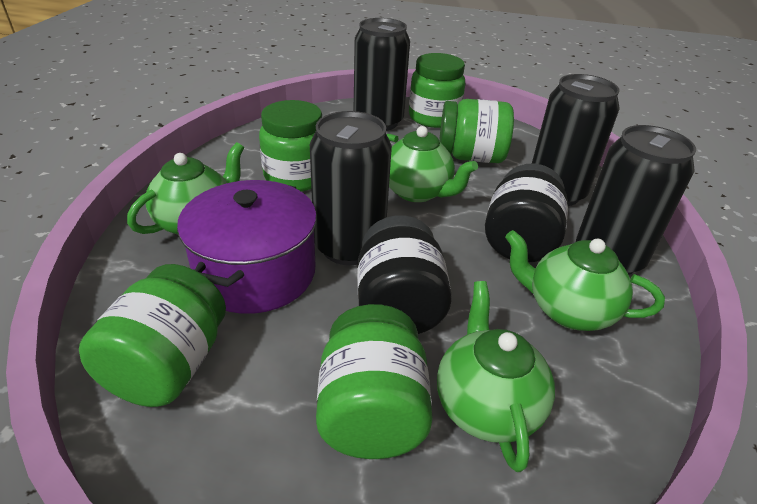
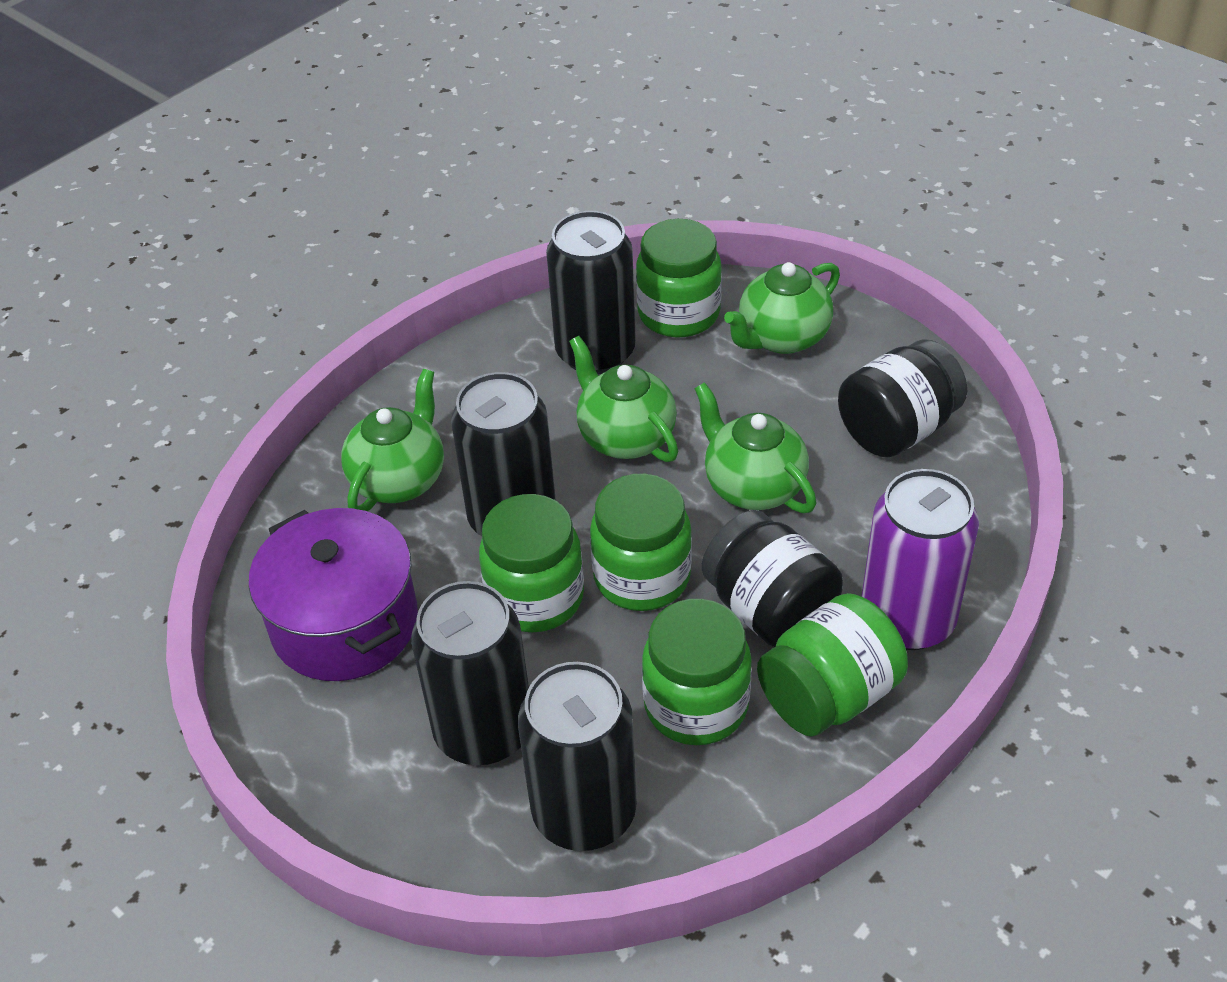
purple can: none = 0 -> [862,469,979,650] = 1

